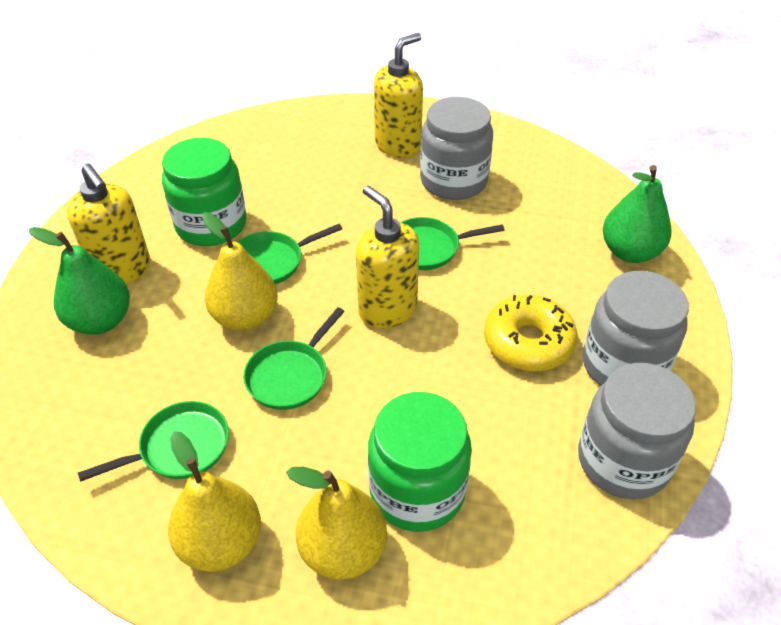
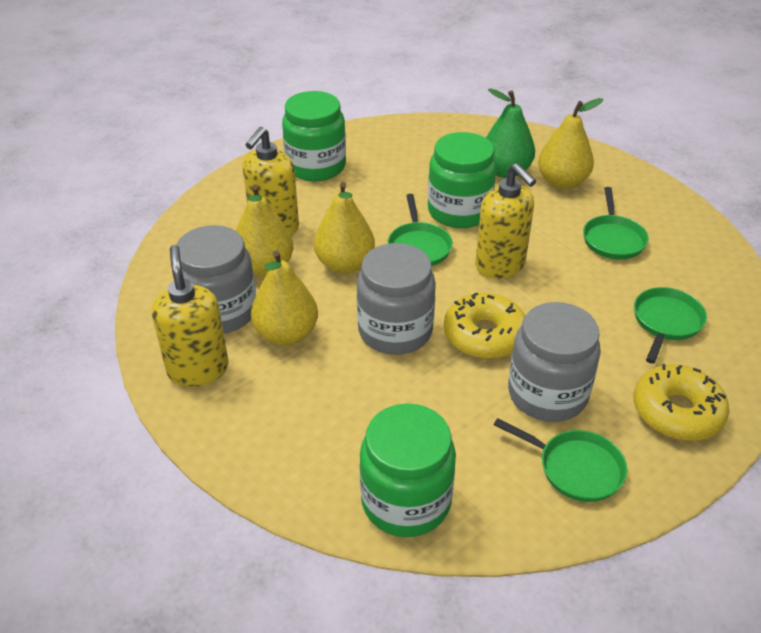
green jar: [162,138,246,246] [368,392,472,532] = 2 -> [282,91,346,181] [360,403,456,537] [428,132,497,228] = 3
green pear: [29,227,130,335] [603,165,672,263] = 2 -> [486,88,535,178] = 1
yellow donut: [484,295,577,371] = 1 -> [444,293,525,359] [634,364,729,441] = 2
yellow pear: [168,431,261,572] [202,212,278,331] [286,467,387,580] = 3 -> [236,185,293,276] [251,250,318,346] [314,182,375,273] [538,98,603,189] = 4

